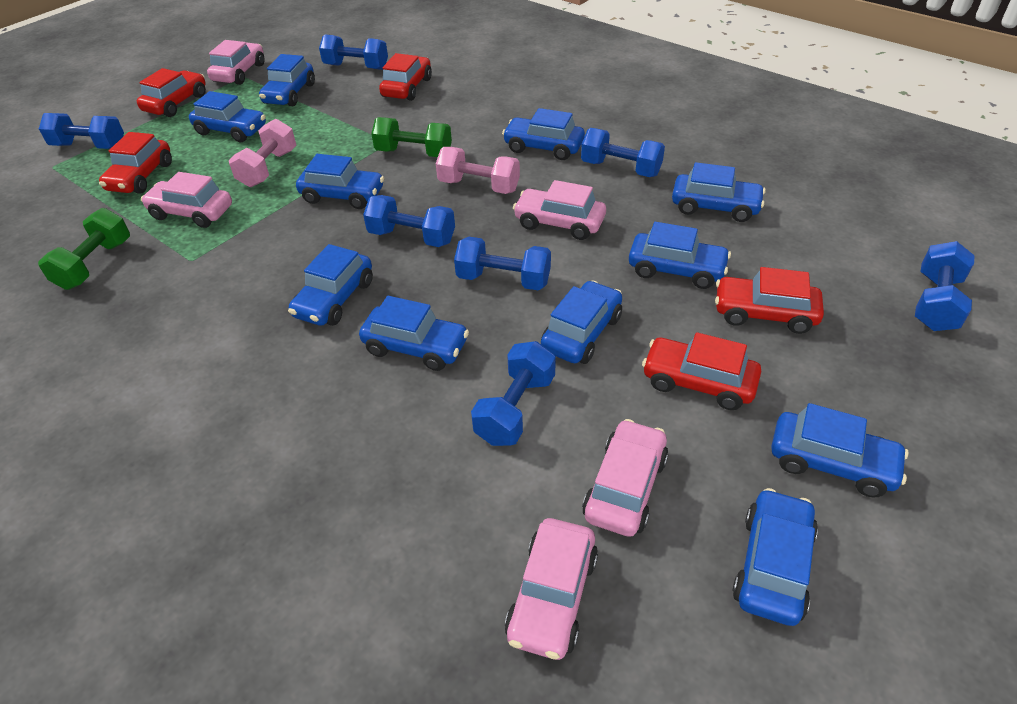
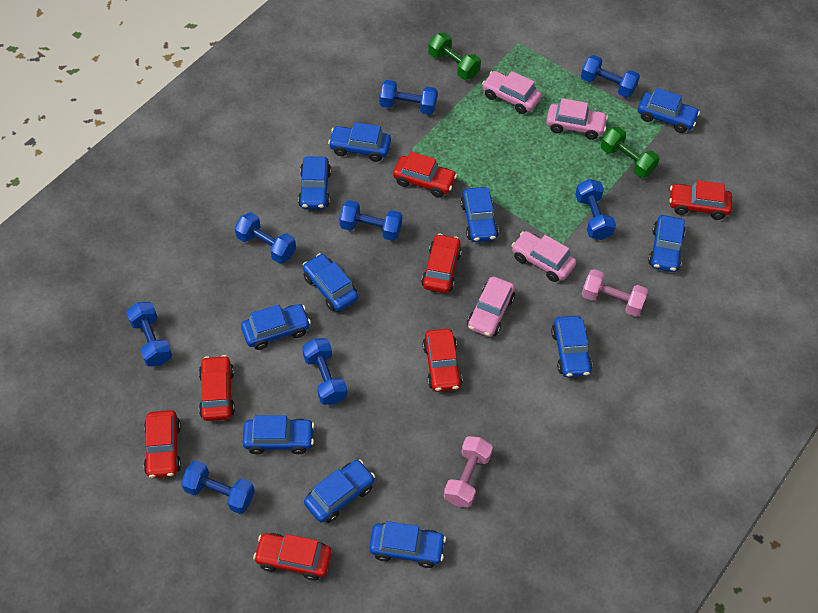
blue dumbbell: [39,113,124,149] [319,34,388,70] [363,195,455,247] [454,237,551,291] [471,341,556,446] [581,128,665,177] [915,241,975,331] = 7 -> [126,302,172,366] [181,460,255,514] [234,212,296,264] [302,338,347,405] [340,200,402,241] [380,80,437,115] [575,179,616,240] [581,55,640,98] = 8
pink car: [141,172,232,228] [207,40,265,85] [505,518,598,660] [513,180,606,240] [582,419,668,537] = 5 -> [467,277,515,337] [482,71,542,114] [511,231,576,282] [546,98,608,140] = 4
red car: [99,132,172,194] [137,68,206,117] [379,53,432,101] [642,332,761,410] [715,267,824,334] = 5 -> [144,410,181,478] [199,355,235,421] [253,533,332,581] [393,152,457,197] [421,234,462,293] [423,329,462,392] [669,180,732,220] = 7

